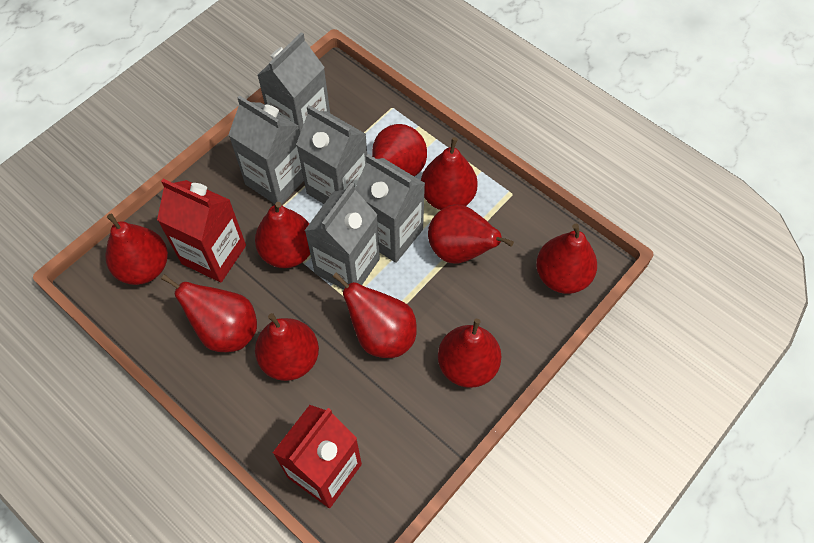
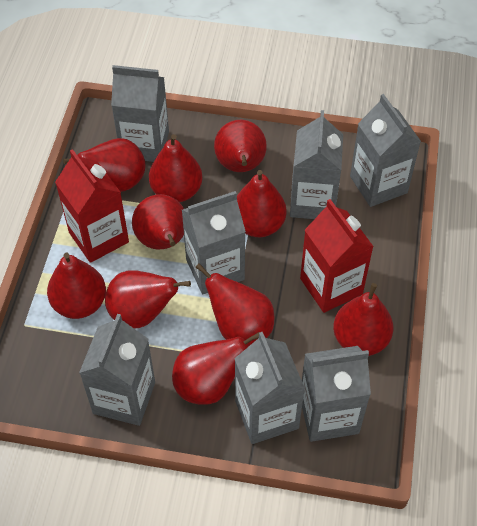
grey carton: [229,95,304,205] [257,32,330,133] [296,105,367,204] [304,182,380,290] [355,154,425,263] = 5 -> [79,314,155,426] [111,65,169,162] [182,191,246,294] [234,332,305,444] [290,110,343,219] [302,346,371,442] [350,94,421,207] = 7

